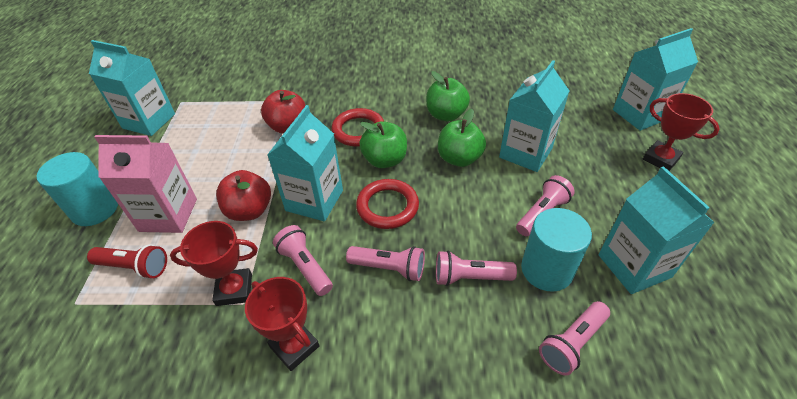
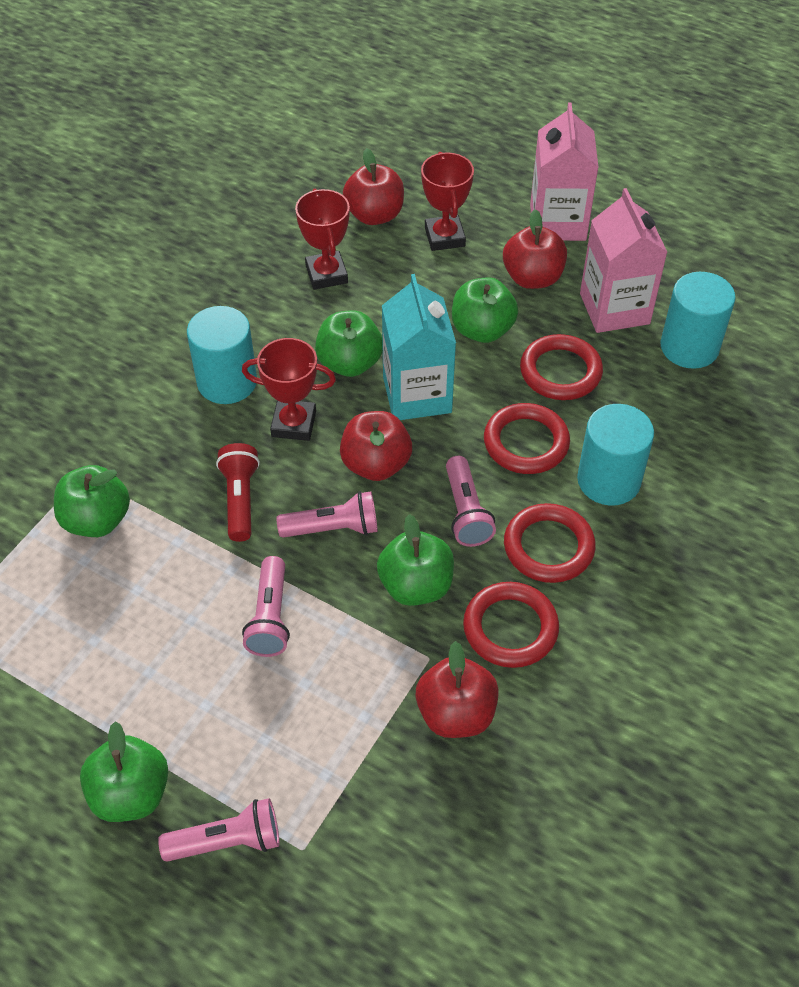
green apple: [359,121,407,168] [426,71,470,121] [438,109,486,167] = 3 -> [54,465,130,537] [80,721,169,822] [315,310,383,377] [377,514,454,606] [452,277,518,343] = 5
pink carton: [94,135,197,233] = 1 -> [530,102,599,241] [580,188,667,333] = 2
pink flashlight: [273,225,333,296] [346,246,425,281] [436,250,517,286] [516,175,575,236] [539,301,610,376] = 5 -> [158,798,279,862] [242,556,290,657] [276,491,378,538] [446,456,496,547] = 4
red apple: [216,170,271,221] [261,90,306,134] = 2 -> [340,411,412,481] [343,148,404,225] [415,641,499,738] [503,209,567,289] = 4
red ring: [331,108,384,147] [356,179,419,229] = 2 -> [463,582,559,668] [484,403,570,474] [504,503,596,583] [520,334,603,400] = 4
turquoise carton: [89,40,175,136] [267,105,343,221] [499,60,569,172] [599,166,714,294] [613,28,698,131] = 5 -> [382,274,456,420] = 1
turquoise cylinder: [36,152,118,226] [521,208,592,292] = 2 -> [187,306,257,404] [577,404,654,506] [661,272,736,369] = 3

